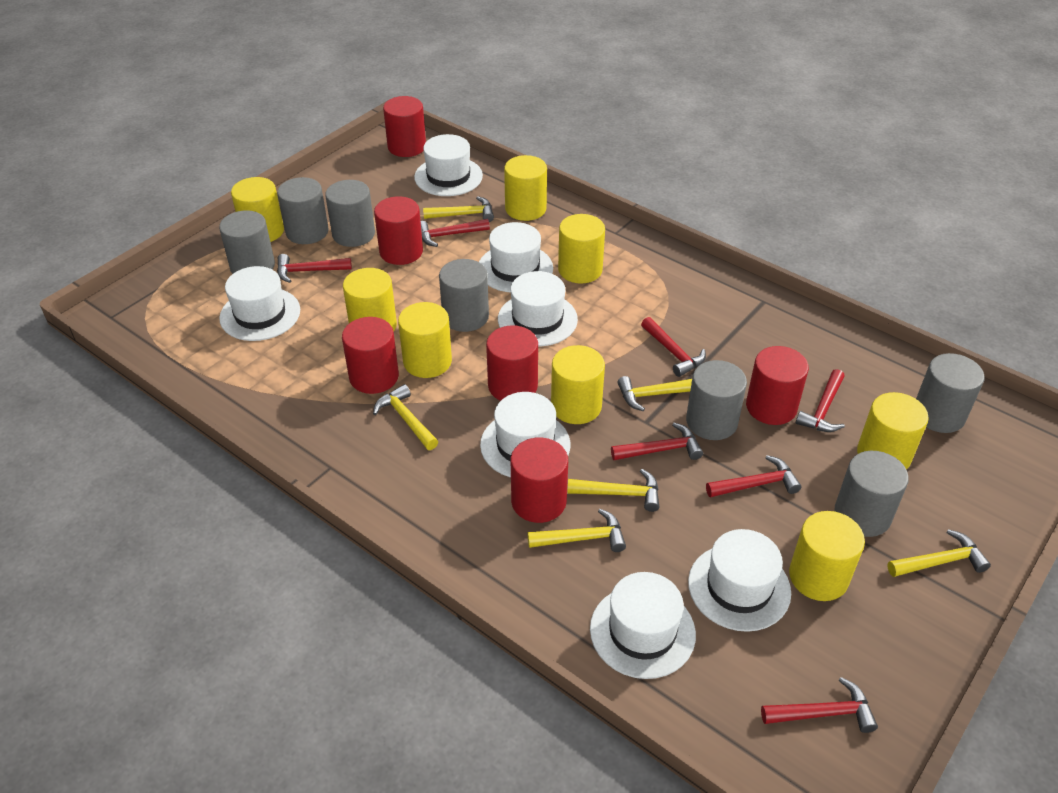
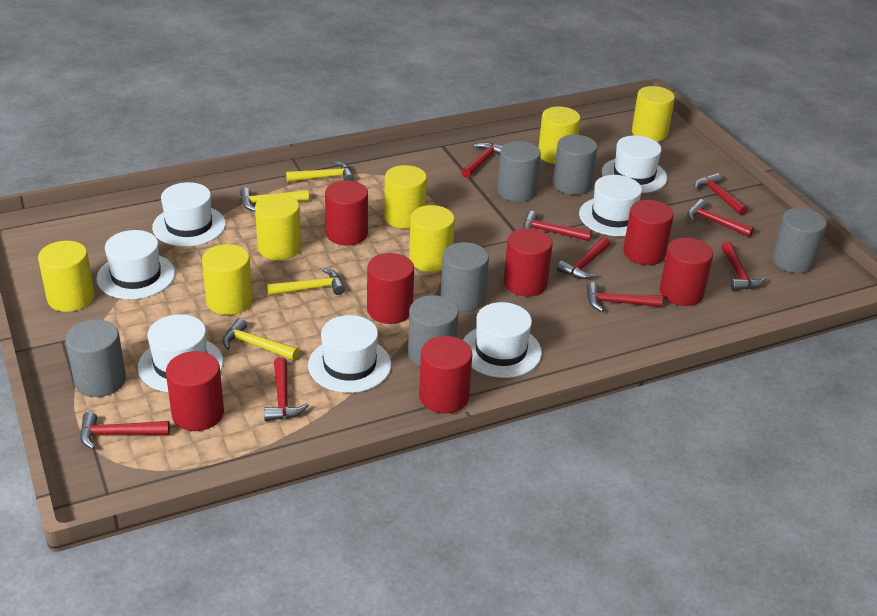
grey cylinder: [219,210,275,274] [277,177,329,244] [325,180,375,247] [439,259,489,332] [686,360,747,440] [835,451,909,537] [916,353,984,433] = 7 -> [66,319,126,397] [408,295,459,367] [441,242,489,312] [497,141,541,202] [553,135,598,195] [772,208,827,273] = 6
red cylinder: [342,317,399,394] [374,196,423,265] [383,96,426,157] [486,325,538,401] [511,437,568,523] [746,346,809,425] = 6 -> [166,351,224,431] [325,180,368,245] [367,253,414,324] [419,336,472,413] [504,228,553,296] [623,200,674,265] [660,238,713,306] = 7
red hammer: [277,254,352,283] [421,219,490,247] [611,423,703,460] [641,317,706,377] [706,455,801,498] [761,677,878,733] [796,369,845,432] = 7 -> [80,412,170,450] [264,357,309,421] [461,142,502,178] [523,211,592,241] [557,237,610,279] [586,282,662,312] [687,199,754,237] [694,173,748,215] [721,241,766,291] = 9
yellow cylinder: [231,177,284,242] [343,268,397,331] [398,302,452,378] [504,155,547,221] [551,345,605,424] [558,214,605,284] [789,511,865,601] [857,392,929,469] = 8 -> [38,241,95,312] [202,244,253,315] [255,194,301,260] [384,165,427,229] [409,205,455,272] [539,107,580,164] [632,86,675,142] = 7
yellow hammer: [373,384,438,450] [423,196,494,222] [528,509,626,552] [567,469,659,512] [617,376,692,411] [887,529,991,577] = 6 -> [222,318,299,360] [240,187,309,211] [267,268,345,296] [286,161,354,182] = 4

